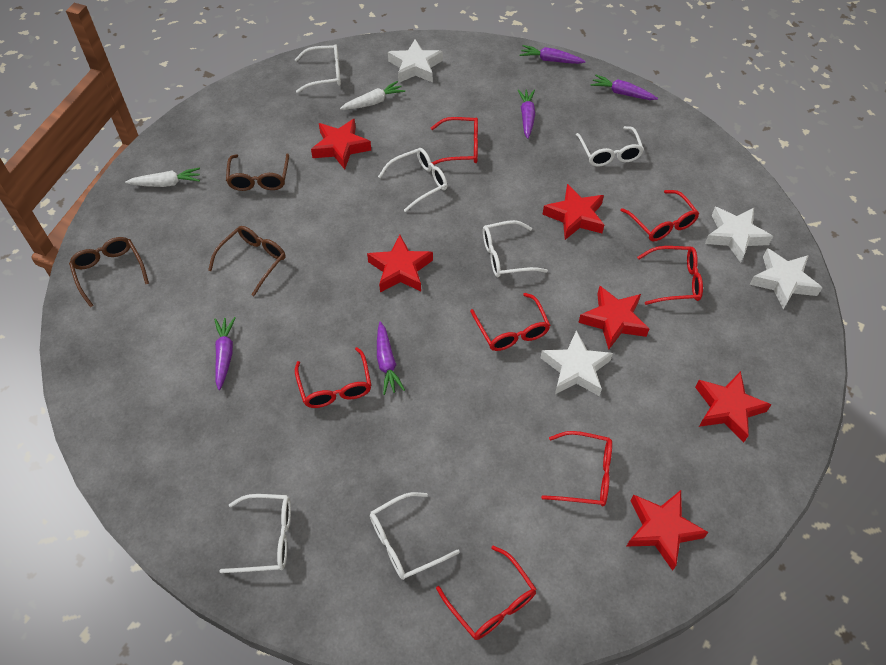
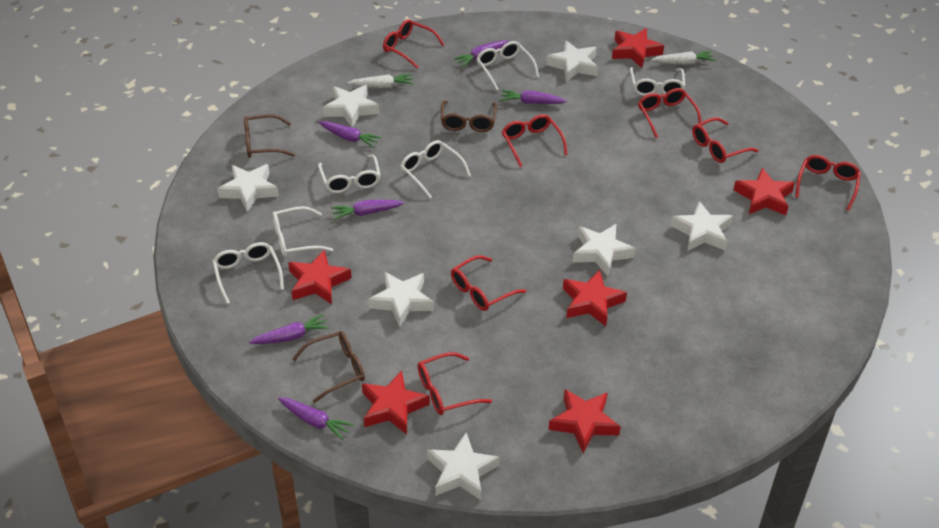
purple carrot: [214,317,236,390] [377,321,405,395] [518,89,535,139] [520,45,586,64] [590,75,658,100] = 5 -> [249,314,329,344] [278,397,354,440] [318,121,381,148] [331,200,404,220] [453,40,509,67] [500,90,567,104] = 6
white star: [388,39,443,83] [541,330,613,396] [705,207,773,263] [749,248,822,309] = 4 -> [217,164,279,212] [323,85,379,128] [368,272,434,327] [427,433,500,500] [546,40,598,82] [573,224,635,276] [671,201,733,251] = 7

